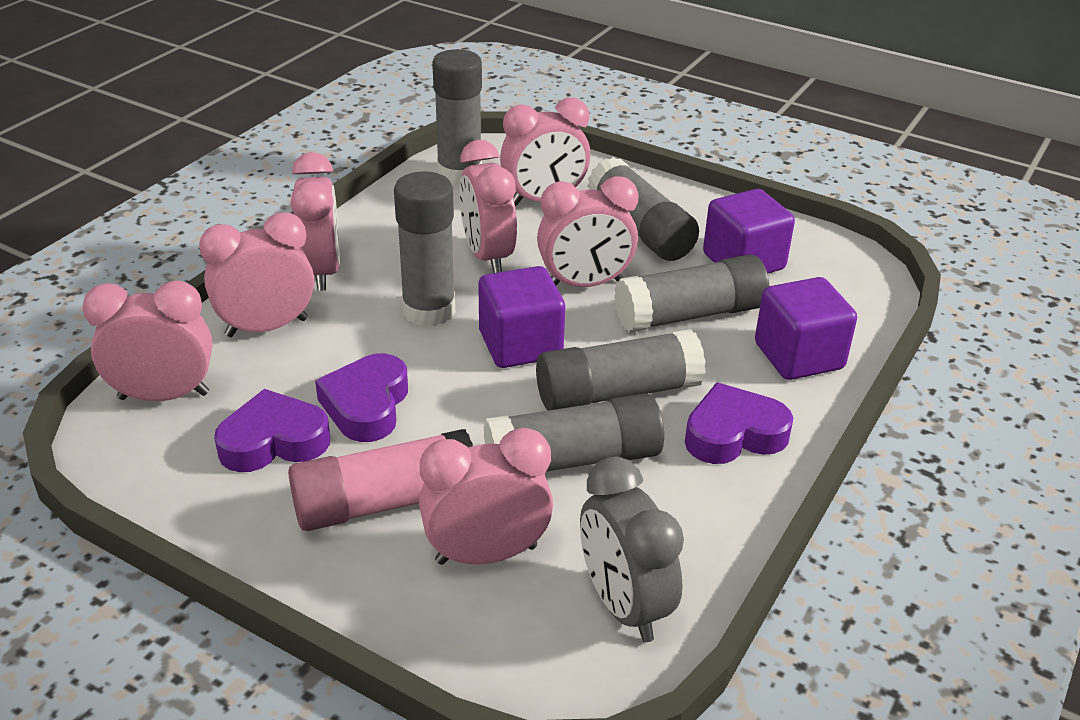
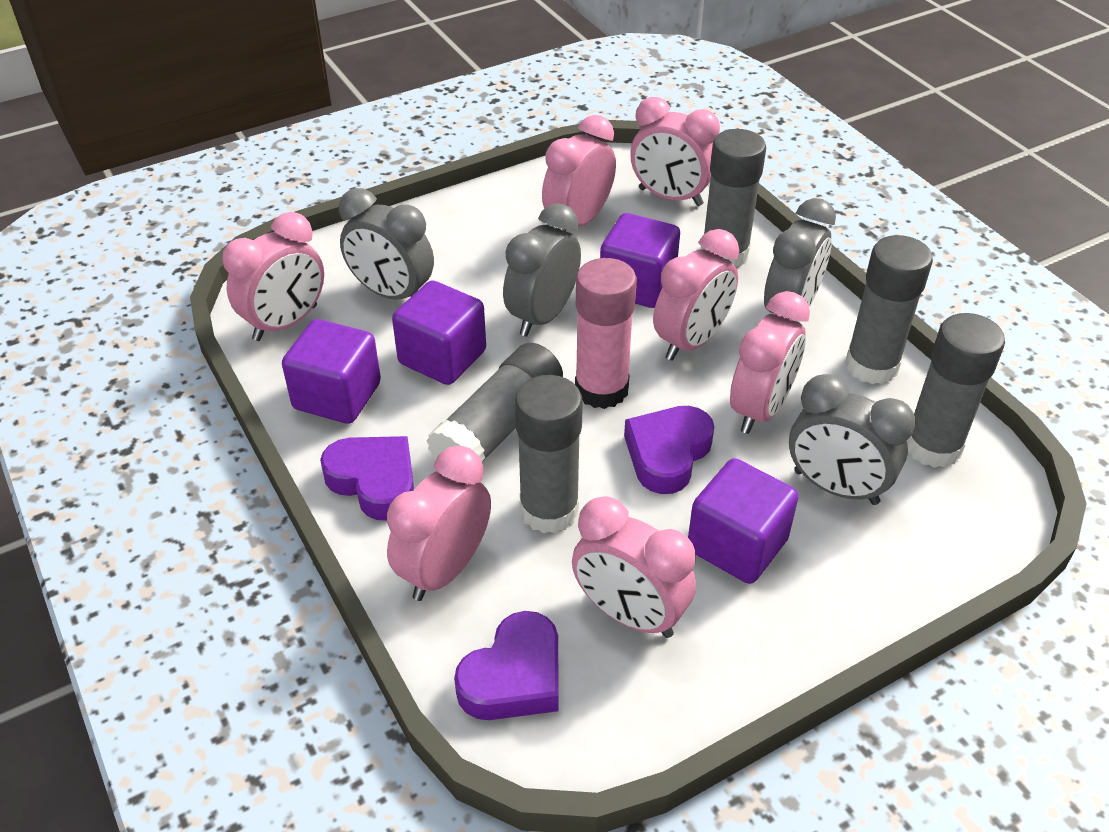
grey clock: [580,457,684,642] = 1 -> [339,188,434,300] [503,203,581,337] [764,198,836,320] [789,374,916,505] = 4
grey glue stick: [394,171,455,327] [432,49,482,185] [483,393,664,472] [536,329,706,411] [587,157,699,261] [614,255,769,333] = 6 -> [427,343,563,464] [515,375,583,533] [701,129,766,267] [845,235,933,384] [907,313,1005,468] = 5
purple cube: [478,266,565,368] [703,189,795,274] [755,277,857,380] = 3 -> [282,319,381,424] [392,280,486,385] [600,213,680,308] [688,458,799,584] = 4

